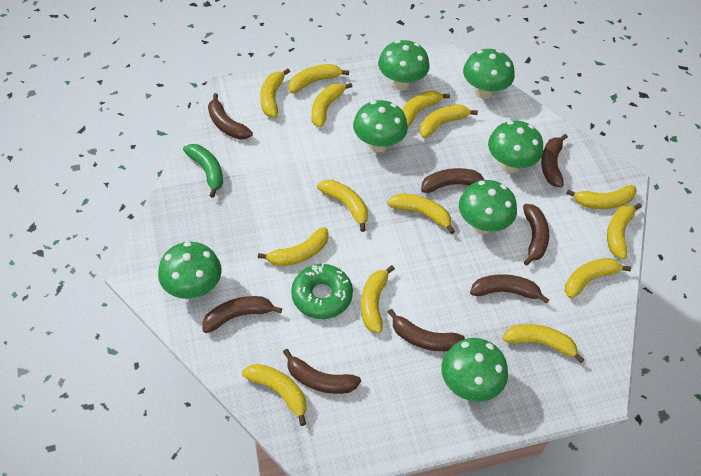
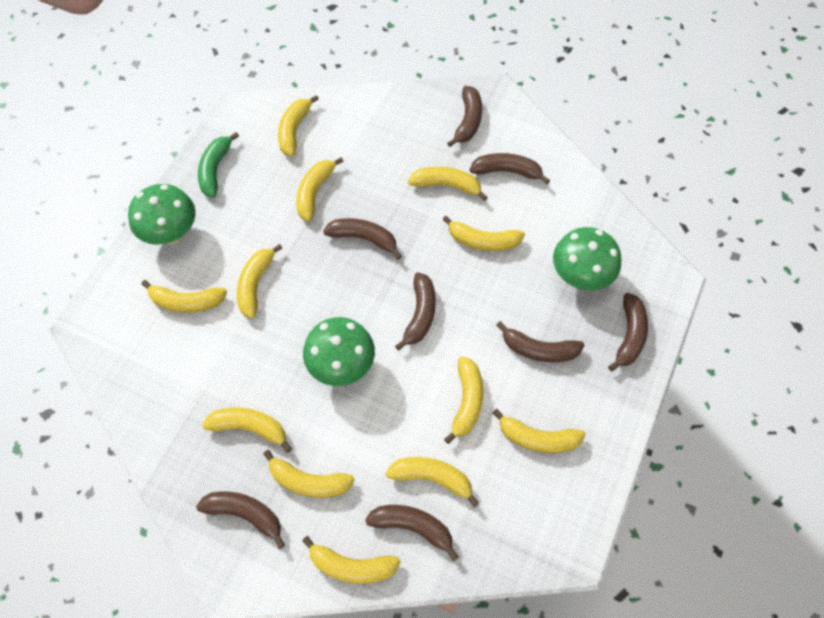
green donut: [291,263,353,319] = 1 -> none = 0
green mushroom: [158,242,222,299] [353,100,408,152] [378,40,430,91] [441,338,508,402] [459,180,517,234] [463,49,515,99] [488,121,543,173] = 7 -> [128,184,196,245] [303,317,375,386] [553,227,621,291] = 3
yellow banana: [242,364,307,426] [258,227,329,266] [260,68,290,117] [288,64,349,93] [311,83,353,127] [317,180,368,232] [361,265,395,334] [387,194,455,234] [402,91,450,127] [420,104,478,138] [503,324,584,363] [565,258,631,299] [566,185,637,209] [607,203,642,259] = 14 -> [142,280,227,312] [202,408,292,453] [237,244,282,319] [263,450,355,498] [278,95,319,157] [296,157,344,221] [302,536,401,584] [386,457,479,507] [408,167,488,201] [442,216,525,251] [444,357,483,444] [492,409,586,453] = 12

